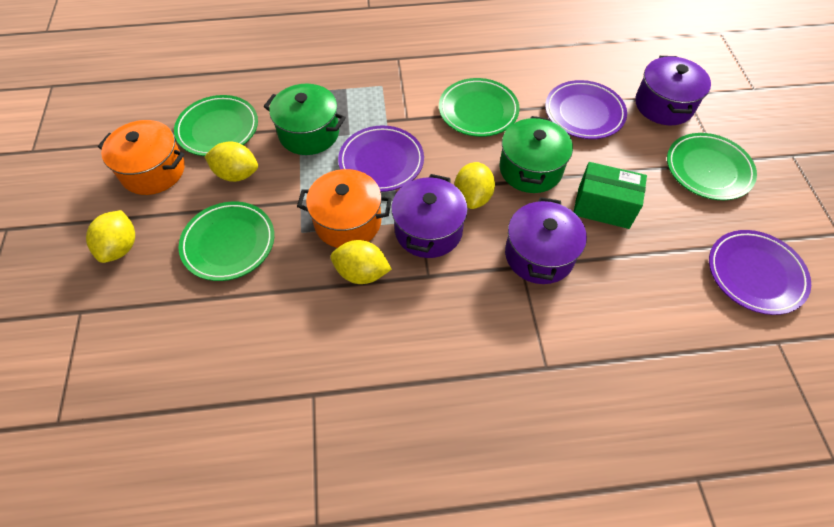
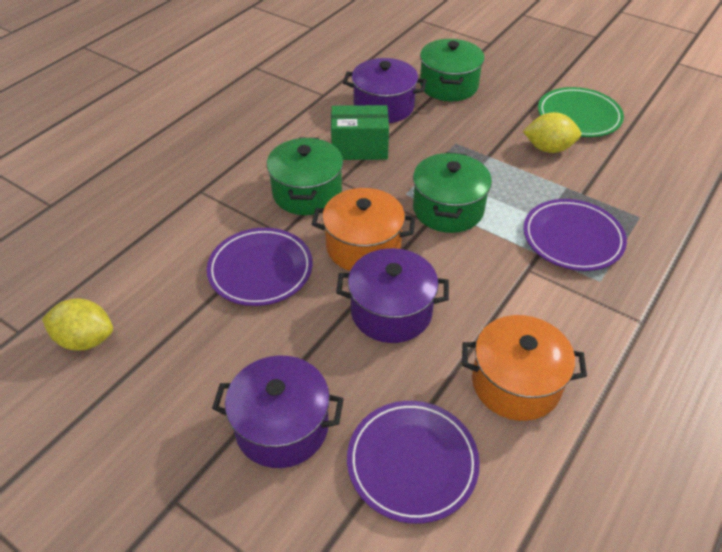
green plate: [174,95,258,156] [179,202,274,281] [439,78,520,137] [667,133,757,200] = 4 -> [538,87,624,137] = 1
green pot: [264,84,346,155] [499,116,573,193] = 2 -> [267,138,343,215] [413,152,492,233] [420,39,485,101] = 3
yellow lemon: [86,210,135,263] [204,141,258,182] [331,240,392,284] [455,162,495,209] = 4 -> [42,298,113,351] [523,112,581,153] = 2

